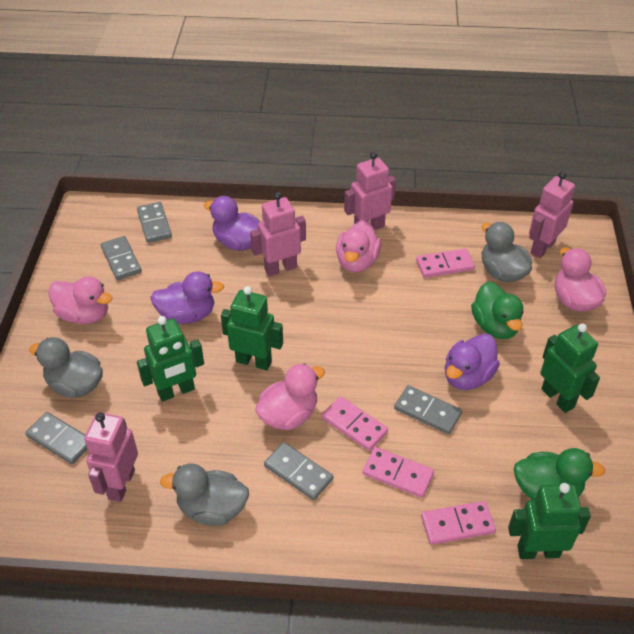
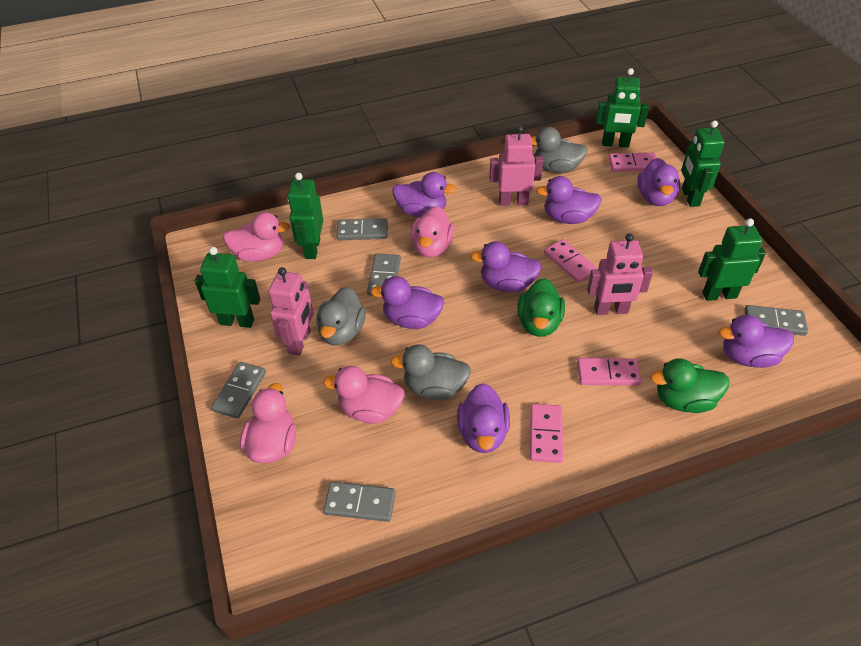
green robot: [137,316,204,402] [221,286,283,370] [508,483,591,559] [540,323,600,413] = 4 -> [195,247,260,328] [288,173,323,259] [596,68,649,148] [681,120,724,207] [698,218,766,301] = 5
pink robot: [84,412,138,502] [250,192,306,276] [344,152,396,230] [529,172,575,258] = 4 -> [269,267,314,356] [489,126,543,206] [587,233,653,315] = 3
purple duck: [150,271,224,324] [204,196,260,251] [445,333,500,390] = 3 -> [370,276,444,329] [392,172,456,217] [457,383,510,453] [470,241,542,292] [536,176,602,224] [637,158,680,206] [718,315,794,368] = 7

